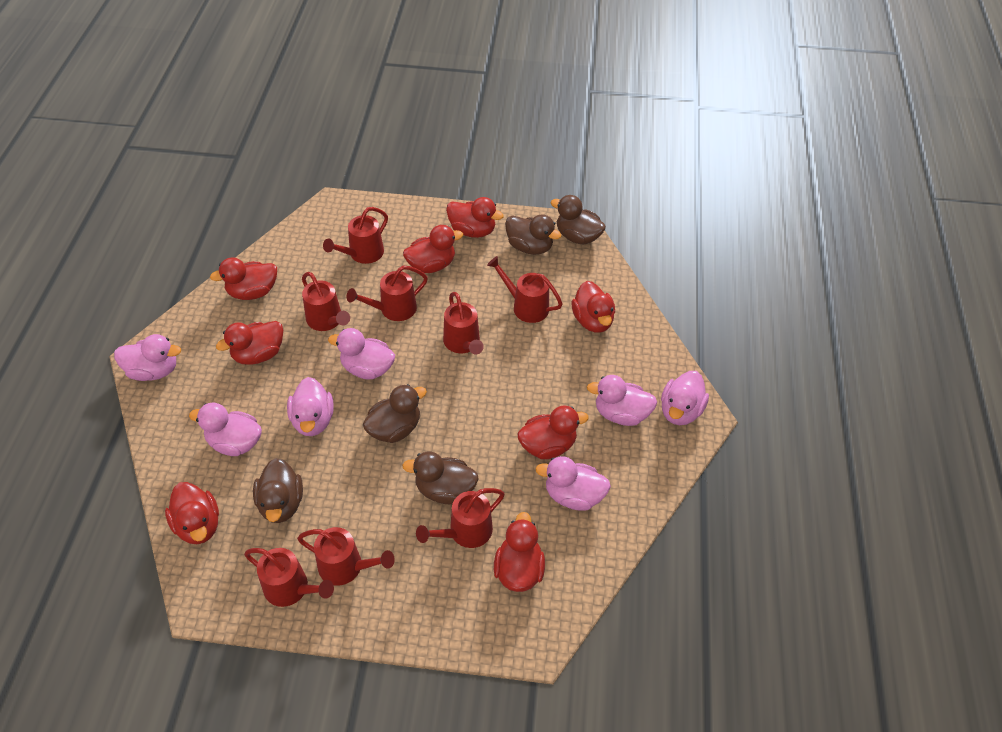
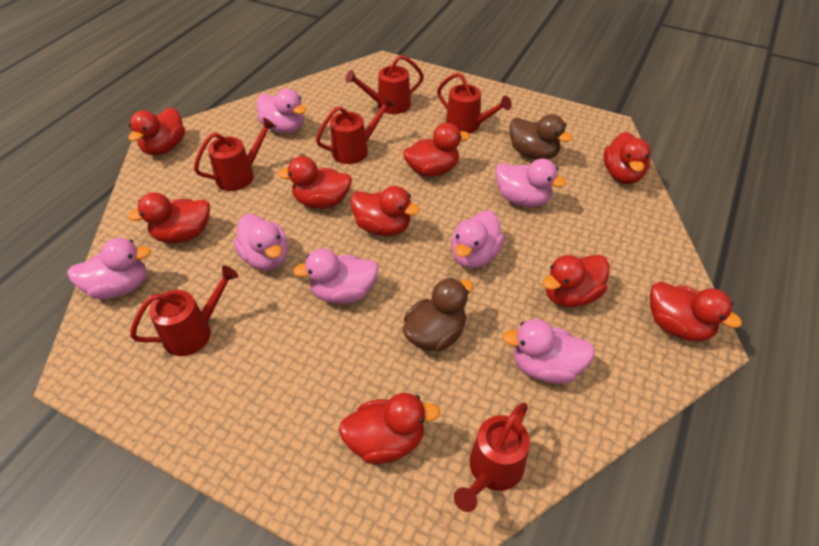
brown duck: [253,458,303,523] [363,384,427,443] [402,451,479,504] [505,214,561,255] [551,195,606,245] = 5 -> [403,278,473,351] [510,114,572,160] = 2
red duck: [165,482,219,544] [210,257,277,300] [216,321,283,365] [403,225,463,273] [446,197,504,238] [494,512,545,592] [517,405,589,459] [571,281,615,333] = 8 -> [127,192,210,243] [129,107,185,155] [277,156,352,209] [339,393,440,464] [350,186,420,236] [403,123,470,177] [543,255,610,307] [603,132,651,184] [650,281,742,341] = 9
red watering can: [244,548,334,607] [297,527,395,585] [302,272,350,331] [323,207,388,264] [347,266,428,321] [416,488,505,548] [443,292,484,355] [487,256,563,323] = 8 -> [130,266,239,356] [194,117,276,191] [316,96,394,164] [345,55,424,114] [437,72,512,134] [454,402,530,512] = 6

